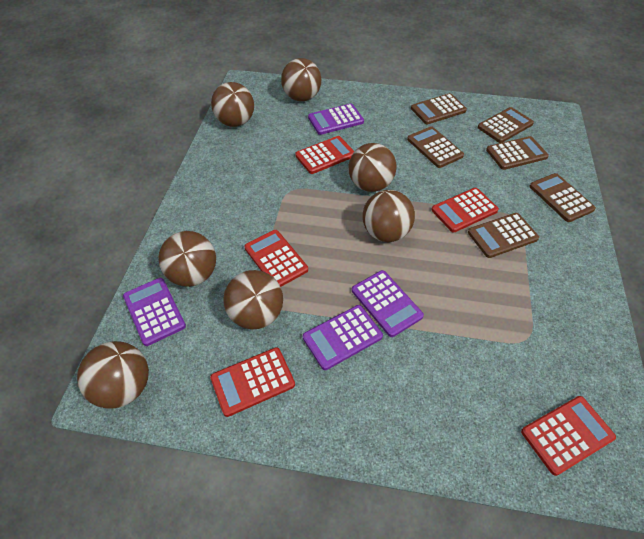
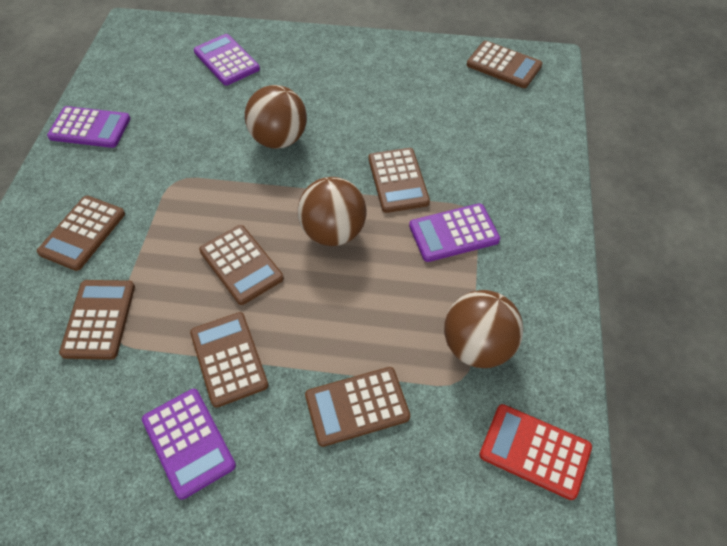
brown ball: [77,341,149,409] [158,231,216,287] [211,82,254,127] [223,270,283,329] [281,58,321,101] [349,143,397,192] [362,190,415,242] = 7 -> [245,85,307,149] [298,177,366,246] [444,290,524,368] = 3
brown calculator: [407,126,464,168] [411,93,467,124] [468,213,539,258] [477,107,534,143] [486,136,549,170] [529,173,596,222] = 6 -> [37,196,125,271] [59,280,135,360] [190,312,269,408] [199,225,284,305] [305,367,410,447] [369,148,430,213] [467,41,542,88] = 7
red calculator: [210,347,295,417] [244,230,308,287] [295,136,354,174] [431,188,499,232] [521,396,616,476] = 5 -> [479,404,592,500] = 1

